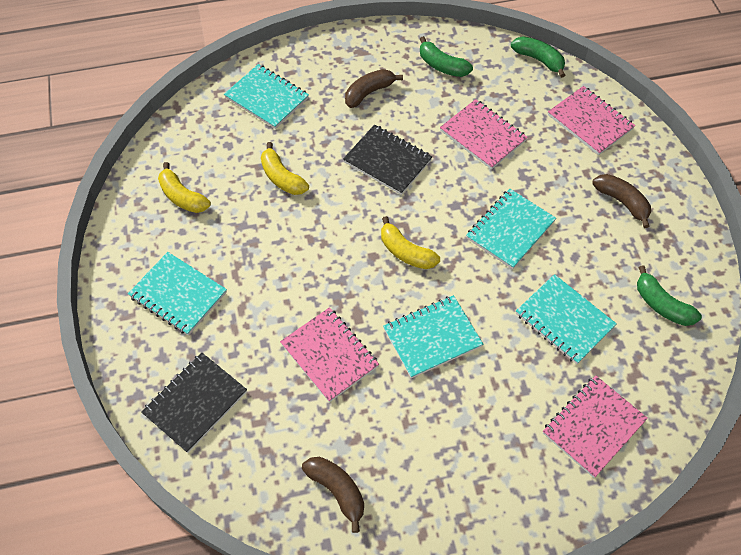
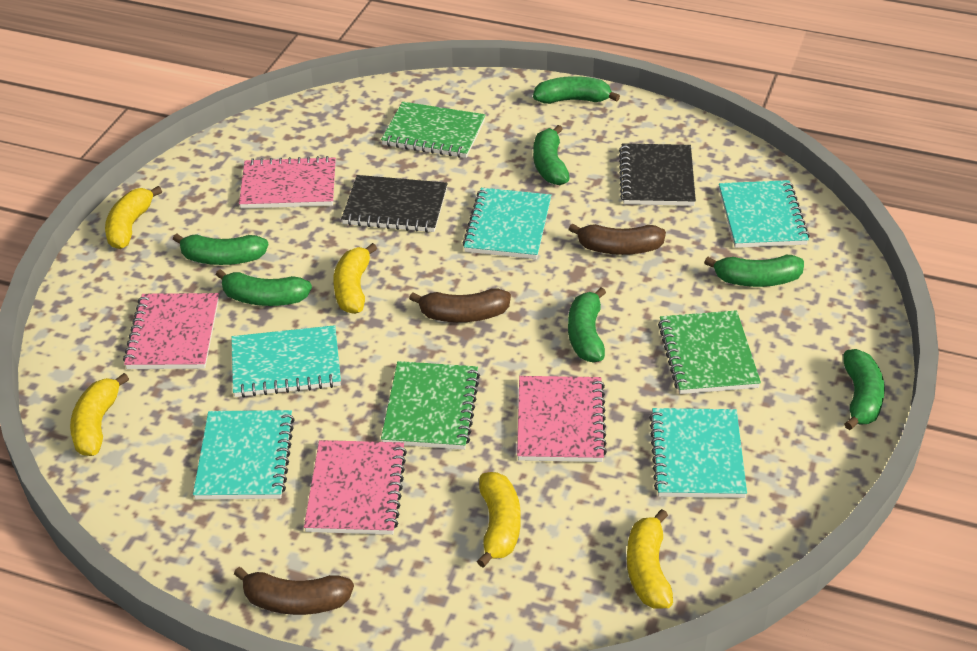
green banana: [420,36,473,77] [511,36,565,78] [637,266,702,326] = 3 -> [173,234,269,265] [216,269,312,306] [533,76,620,104] [533,125,570,185] [568,287,606,363] [704,255,804,287] [843,349,885,430] = 7
green notebook: none = 0 -> [381,102,485,158] [381,361,480,450] [658,310,761,394] = 3
yellow banana: [158,162,211,213] [261,142,309,195] [381,216,440,269] = 3 -> [70,373,129,456] [105,186,162,249] [333,243,377,314] [477,472,521,568] [627,509,673,609] = 5

